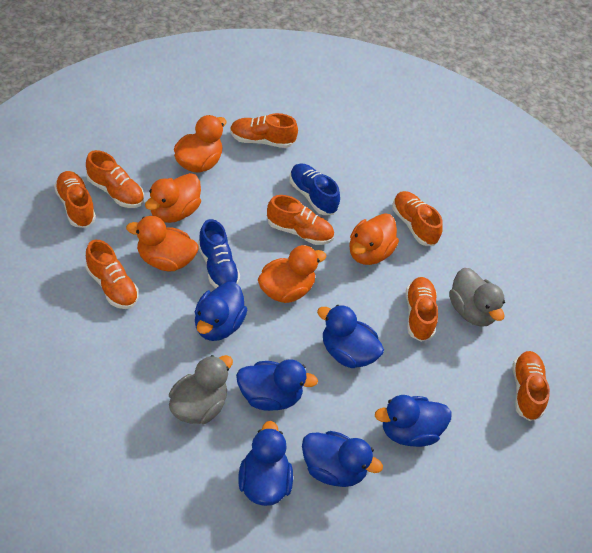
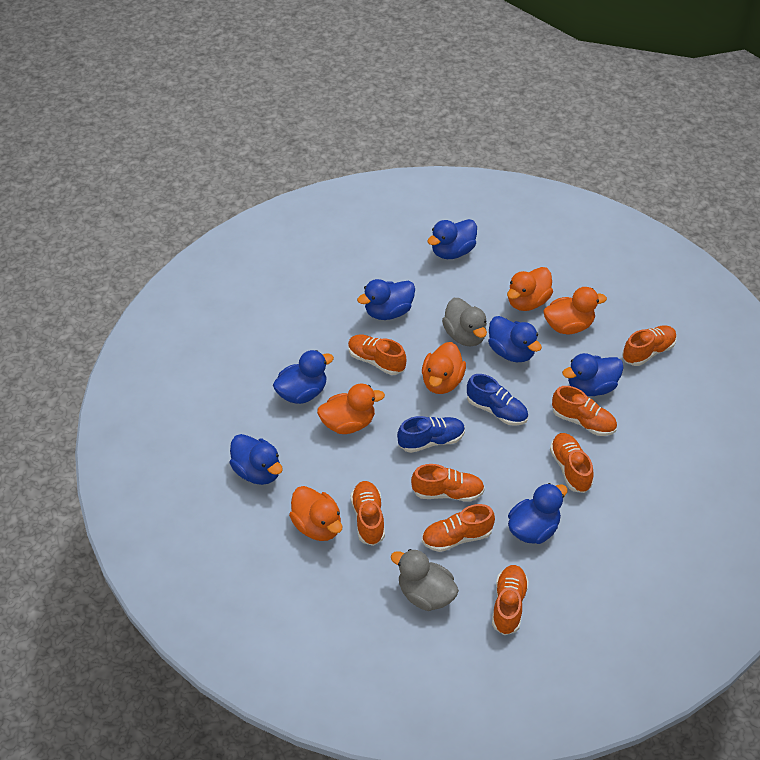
blue duck: [195,282,247,341] [236,359,318,411] [238,421,293,506] [302,431,383,487] [317,305,384,368] [375,395,452,447] = 6 -> [230,434,283,485] [273,350,334,404] [357,279,415,320] [427,219,477,259] [488,316,542,362] [508,483,568,544] [562,353,624,396] = 7

